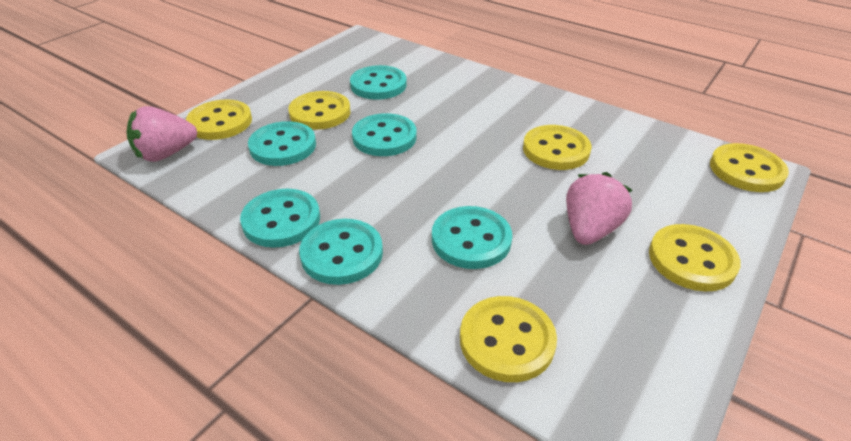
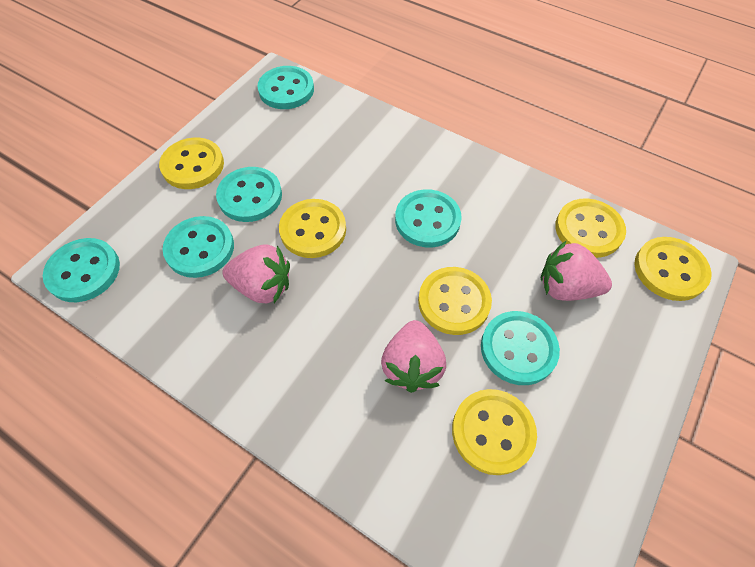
pink strawberry: [126,106,197,162] [566,172,632,245] = 2 -> [222,244,290,303] [381,320,446,393] [541,241,612,301] = 3

